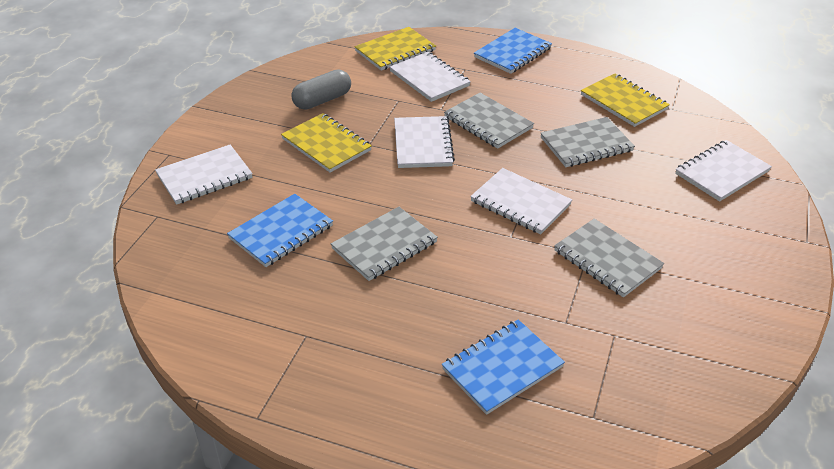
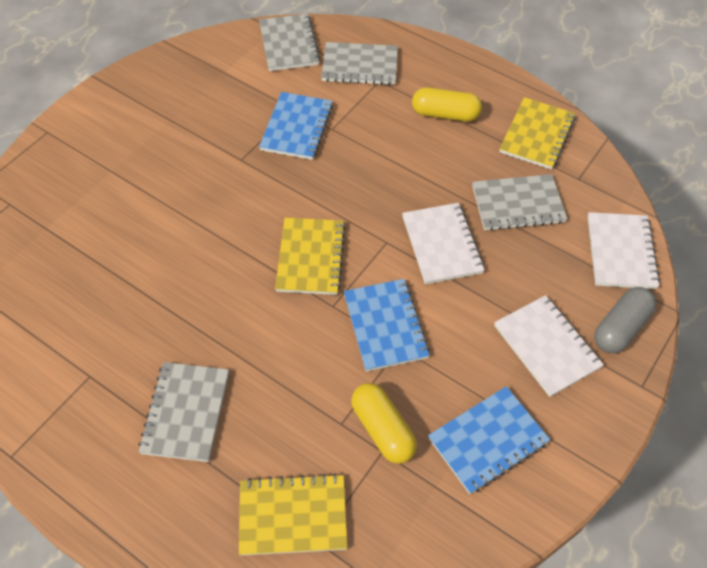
white notebook: [155,145,253,205] [389,52,471,102] [394,116,455,168] [470,168,572,235] [675,140,772,202] = 5 -> [402,203,484,284] [494,295,604,397] [587,212,660,289] = 3
yellow capsule: none = 0 -> [351,383,417,464] [412,87,482,122] = 2

